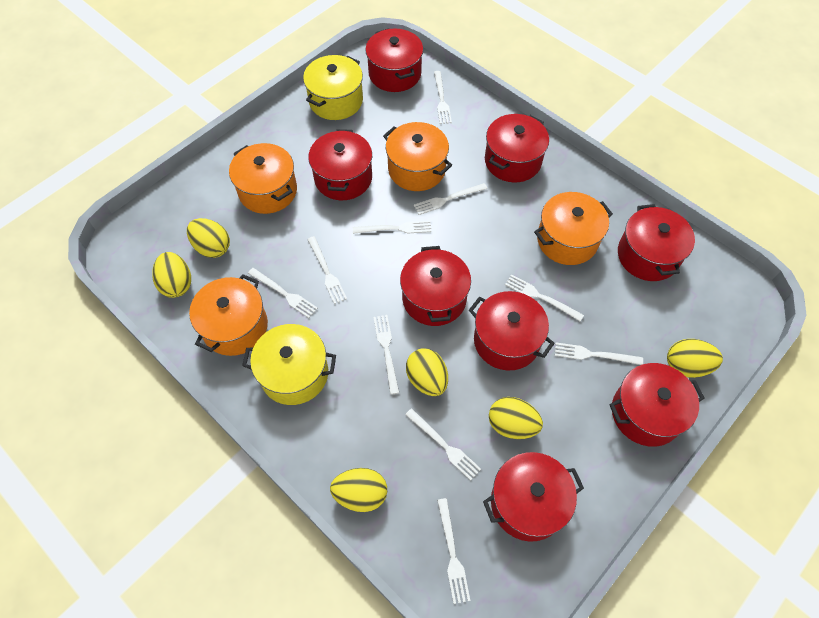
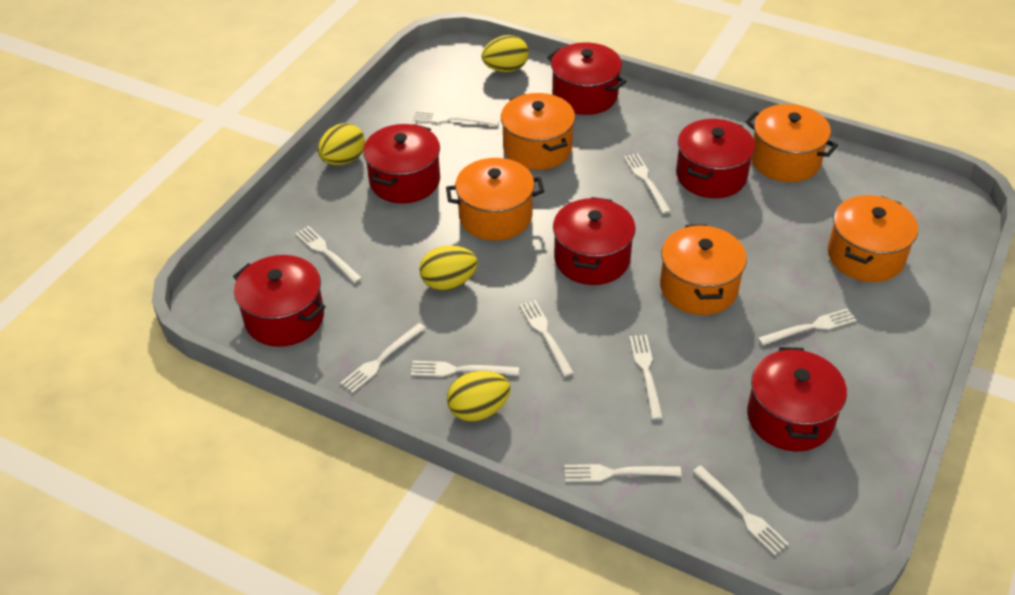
orange pot: [189,274,268,356] [229,143,297,214] [383,122,452,191] [534,192,613,265] = 4 -> [446,158,544,241] [501,93,575,170] [660,224,747,315] [745,104,838,182] [828,195,918,282] = 5
red pot: [308,129,372,200] [365,28,423,92] [400,246,471,326] [469,291,555,370] [483,452,584,542] [485,114,549,183] [609,363,705,447] [618,204,695,281] = 8 -> [233,255,326,347] [363,124,440,204] [547,43,627,115] [553,197,636,285] [676,119,755,198] [747,347,847,452] = 6
yellow egg: [152,252,191,298] [187,218,230,258] [330,468,387,512] [406,348,448,396] [489,397,543,439] [667,339,723,378] = 6 -> [318,123,365,165] [419,245,478,291] [447,371,510,422] [482,35,529,72] = 4
yellow pot: [242,324,336,405] [303,55,363,120] = 2 -> none = 0

